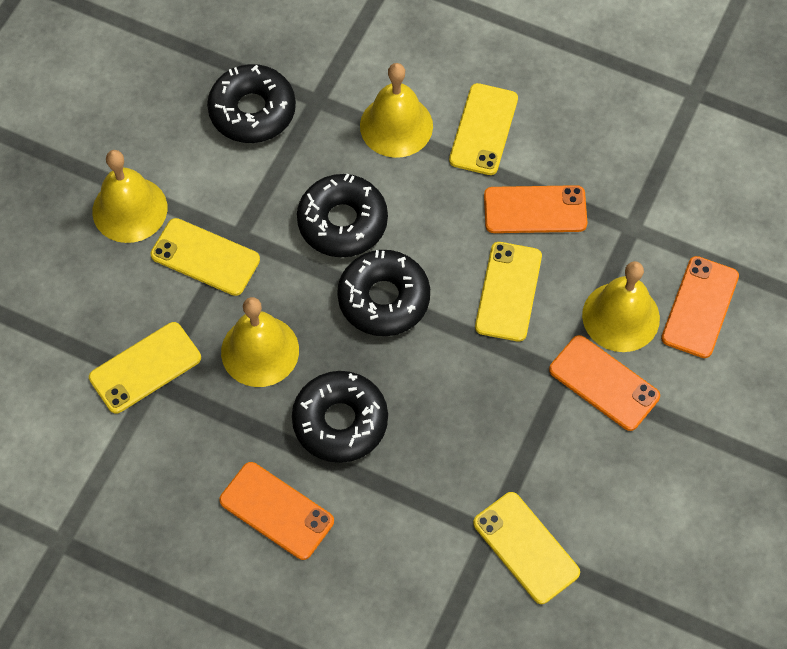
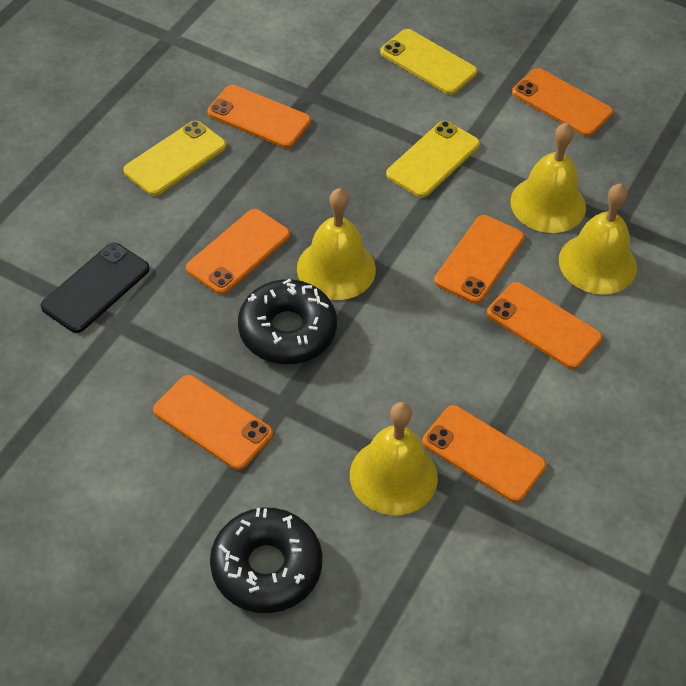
black donut: [207,64,296,143] [292,371,388,463] [297,174,388,257] [337,250,430,336] = 4 -> [210,508,322,613] [238,279,337,364] = 2
black phone: none = 0 -> [41,243,149,333] = 1
orange phone: [219,462,334,560] [484,185,587,233] [549,335,660,431] [661,256,739,358] = 4 -> [153,375,273,470] [186,209,290,295] [207,85,311,148] [422,405,546,503] [434,215,524,304] [487,282,602,369] [512,68,613,137] = 7
yellow phone: [89,322,201,414] [150,218,260,296] [449,83,518,175] [473,492,580,604] [475,242,542,341] = 5 -> [123,121,226,196] [380,29,477,95] [386,121,480,198] = 3

